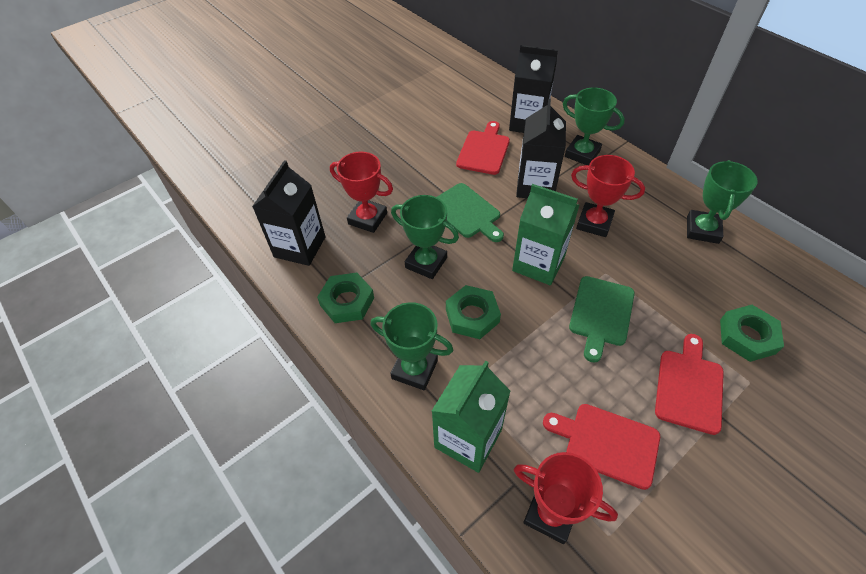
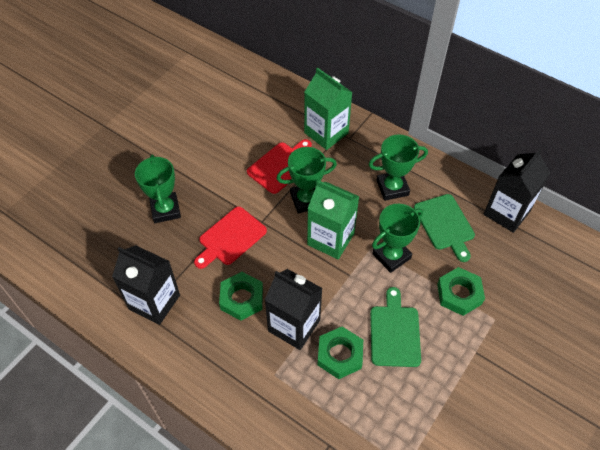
red cutting board: [456,121,510,175] [543,404,660,490] [655,334,724,435] = 3 -> [194,206,267,269] [247,139,312,194] = 2
red trophy: [330,152,393,233] [514,452,618,544] [571,155,645,237] = 3 -> none = 0

